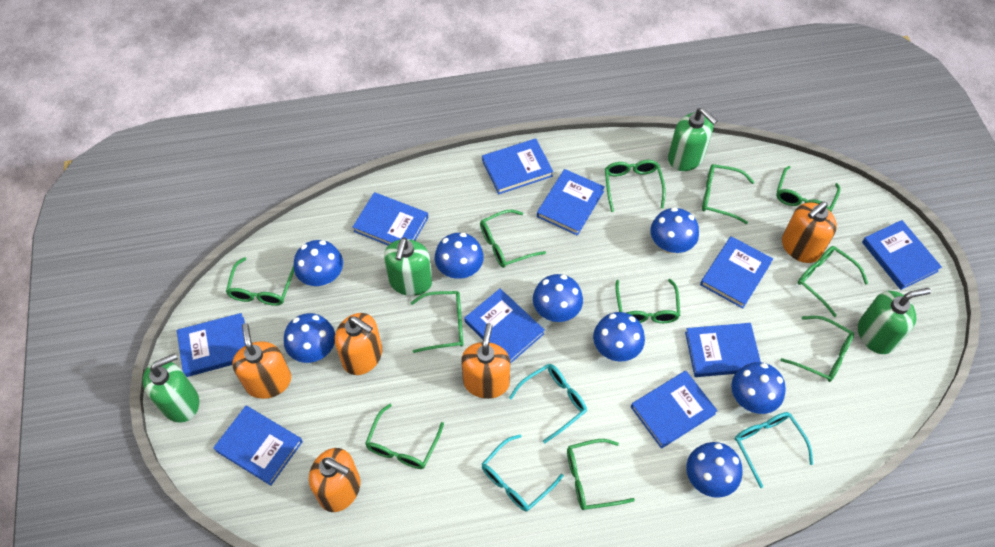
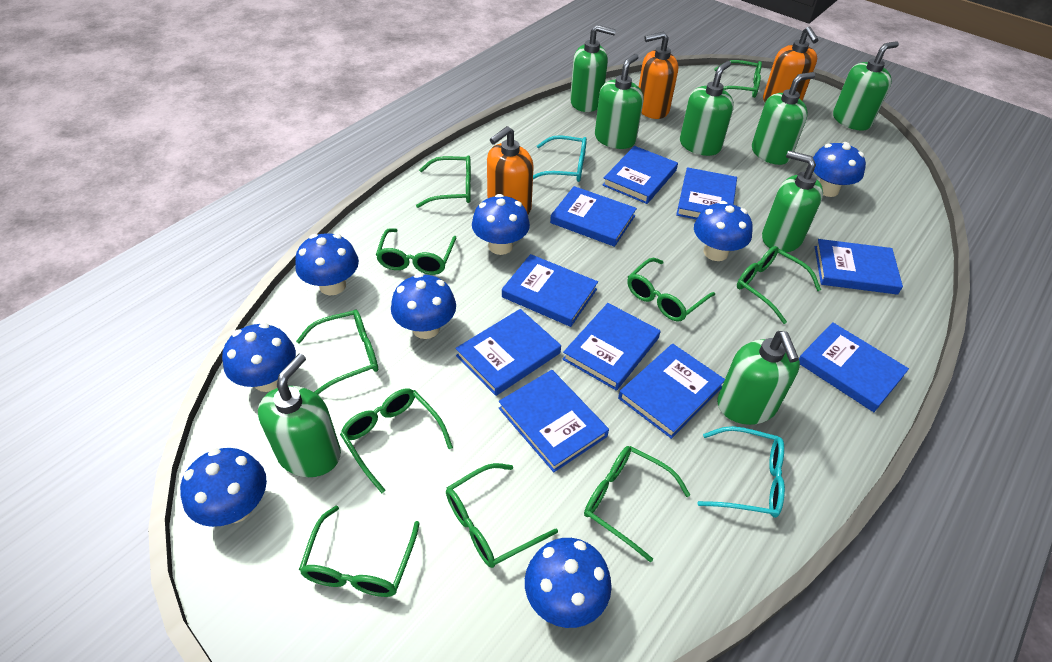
green glasses: [226,257,294,306] [365,404,444,469] [411,291,463,353] [480,209,546,268] [567,439,635,510] [605,160,666,212] [615,279,680,323] [702,164,754,224] [776,166,840,212] [780,316,854,382] [798,246,868,317] = 11 -> [296,310,378,395] [299,506,420,597] [340,388,453,493] [376,228,457,275] [416,155,471,208] [446,463,558,568] [584,446,690,562] [627,258,715,321] [714,60,762,98] [737,246,821,324] = 10
green soap dispenser: [143,353,199,423] [384,237,433,296] [668,108,717,171] [858,288,931,354] = 4 -> [258,354,341,477] [570,25,616,112] [595,54,644,149] [680,61,734,156] [717,331,800,425] [752,72,815,165] [762,151,823,252] [833,41,899,131] = 8
orange soap dispenser: [232,323,291,399] [309,448,361,512] [335,313,382,375] [461,323,510,399] [782,201,837,263] = 5 -> [487,126,534,214] [639,32,678,119] [763,27,818,102] = 3
turquoise glasses: [482,434,563,512] [509,364,587,443] [735,412,813,488] = 3 -> [533,136,587,182] [697,426,785,518] = 2

